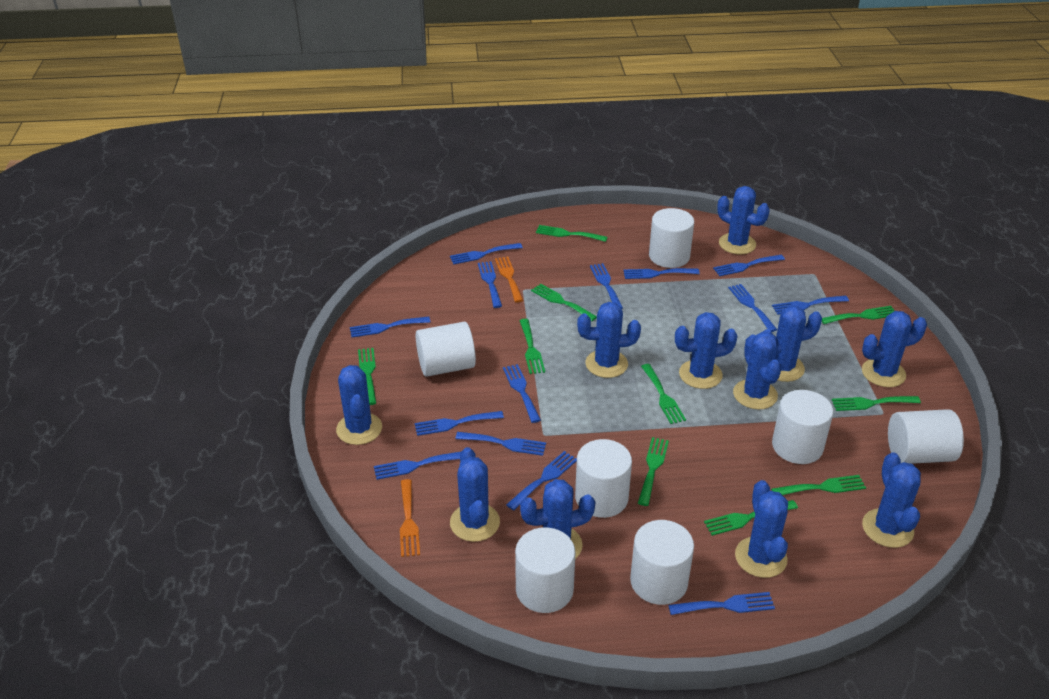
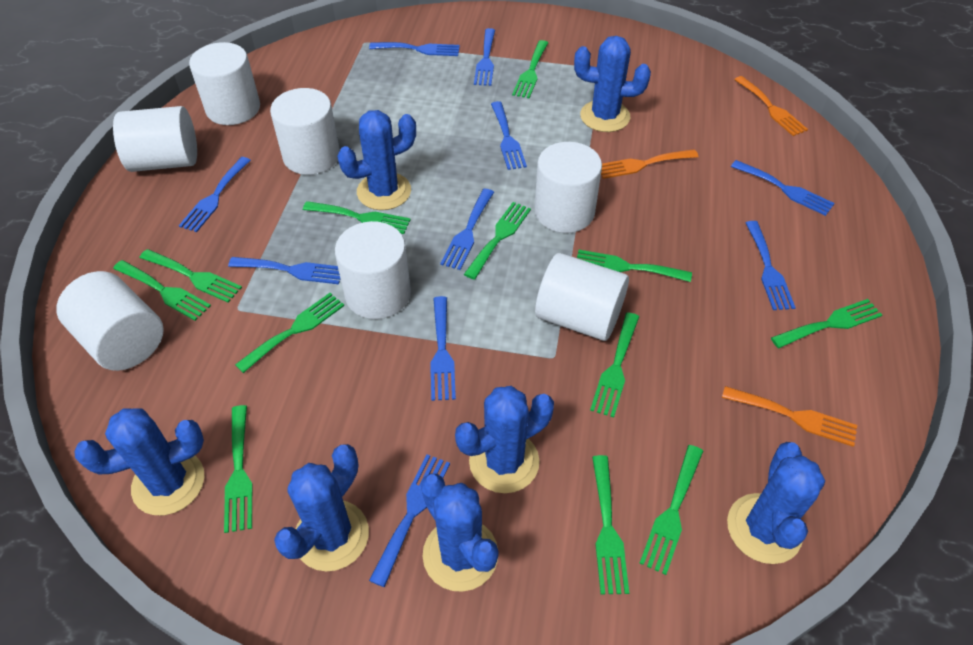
blue cactus: [336,365,382,445] [450,447,500,542] [520,479,595,559] [577,302,641,378] [675,312,738,389] [717,186,770,254] [733,332,781,409] [735,480,788,578] [763,306,822,382] [862,311,927,387] [862,452,921,548] = 11 -> [74,408,204,515] [274,444,369,571] [337,110,416,210] [421,474,499,592] [455,386,554,493] [574,36,651,132] [727,442,825,564] = 7
blue fork: [350,317,430,338] [374,452,461,480] [415,411,504,436] [450,243,523,264] [455,432,546,456] [478,261,502,308] [503,364,541,423] [506,451,577,510] [590,263,623,309] [623,268,700,279] [668,592,775,615] [713,255,785,276] [728,284,777,332] [772,296,849,315] = 14 -> [179,157,251,232] [228,257,341,284] [369,42,460,56] [369,454,450,587] [430,296,456,401] [440,189,494,270] [474,28,495,86] [491,101,527,170] [731,160,835,216] [746,221,796,310] = 10
green fork: [358,348,376,405] [519,319,545,374] [531,284,597,321] [536,225,608,242] [638,437,669,506] [641,364,686,424] [704,500,798,536] [771,475,866,495] [822,306,894,324] [832,396,921,411] = 10 -> [113,260,211,321] [140,249,242,303] [224,405,253,533] [235,293,344,373] [303,201,411,234] [464,202,531,280] [512,40,548,98] [577,250,692,282] [590,312,639,418] [592,455,629,594] [640,445,703,575] [771,299,882,348] = 12
orange fork: [400,479,420,557] [495,257,523,302] = 2 -> [601,149,698,179] [722,386,857,447] [734,76,808,136] = 3

